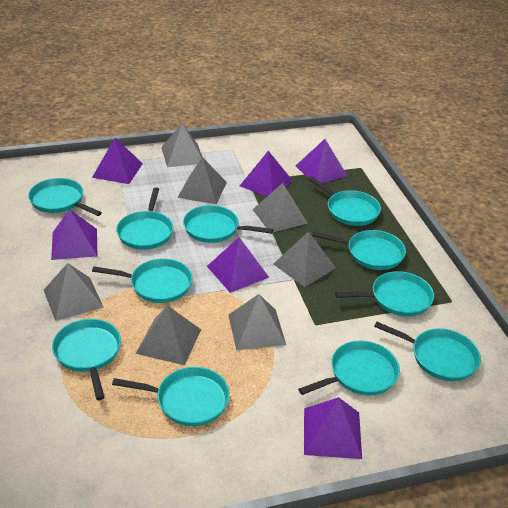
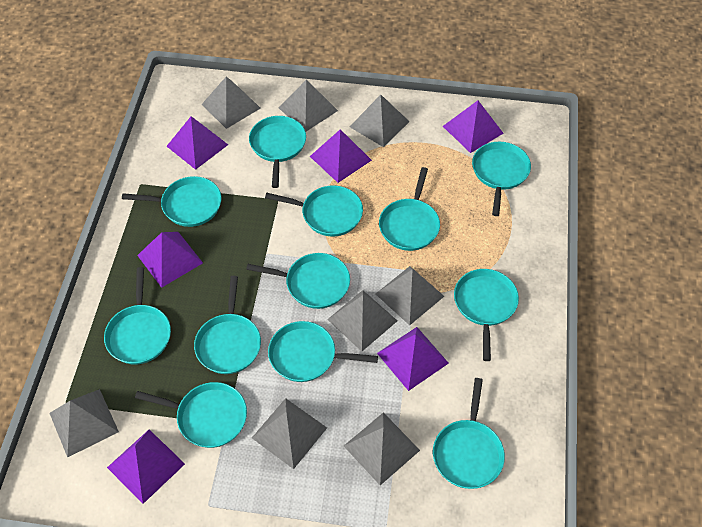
grey pyramid: [44,263,104,321] [136,305,201,365] [161,124,202,167] [177,157,227,204] [228,294,286,350] [253,183,308,232] [273,231,336,287] = 7 -> [49,389,119,457] [202,76,260,129] [252,398,327,469] [279,79,338,132] [327,290,397,351] [344,413,420,485] [350,95,410,147] [376,266,444,325] = 8
turquoise pan: [28,178,102,216] [52,319,121,400] [92,258,192,303] [112,367,230,426] [116,187,173,250] [183,205,273,243] [298,341,400,396] [308,176,381,226] [313,230,406,270] [335,271,434,317] [374,322,481,381] = 11 -> [104,267,171,364] [122,176,221,227] [135,382,247,448] [194,276,261,374] [246,253,350,309] [249,116,306,188] [265,185,363,236] [268,321,378,382] [379,167,440,251] [433,378,505,489] [454,269,519,361] [472,142,531,216] = 12

